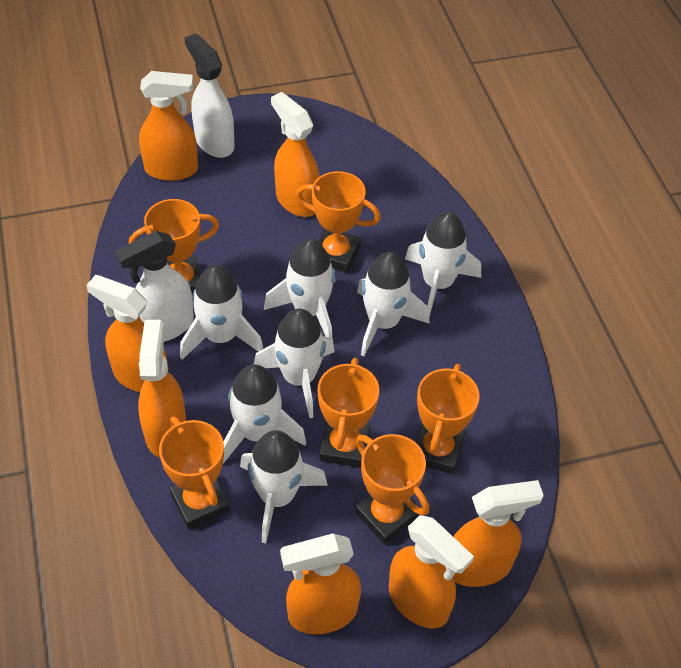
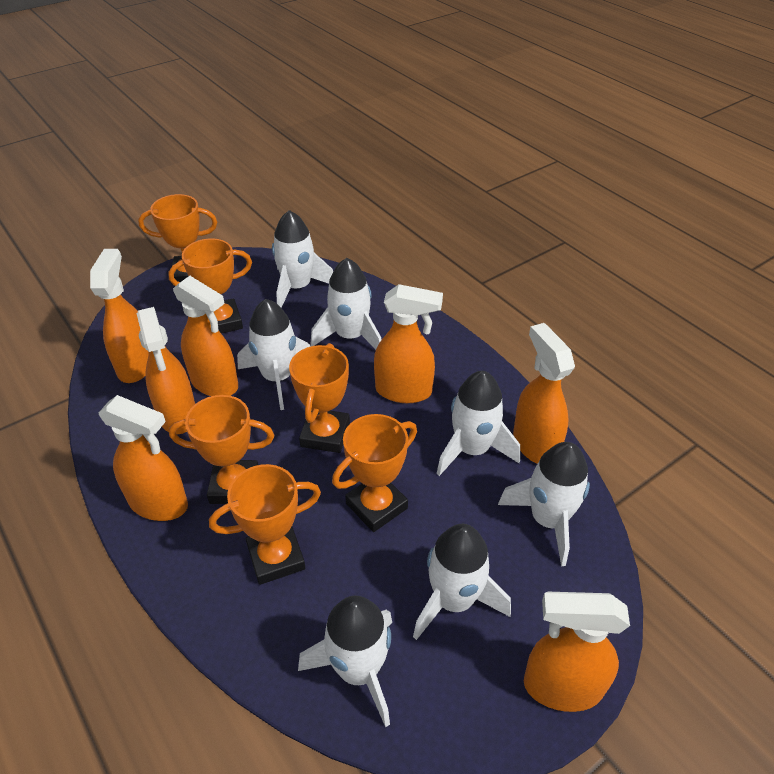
white spray bottle: [115,231,194,342] [185,33,234,158] = 2 -> none = 0

